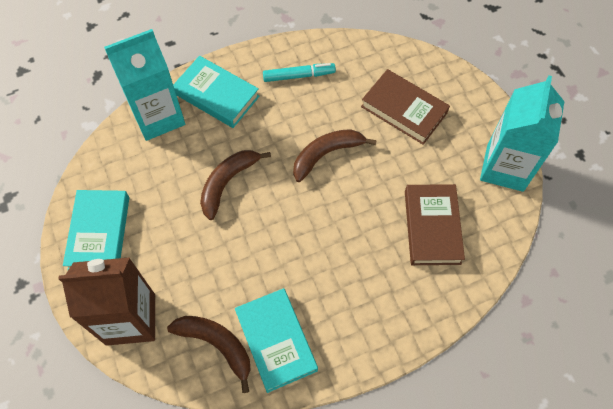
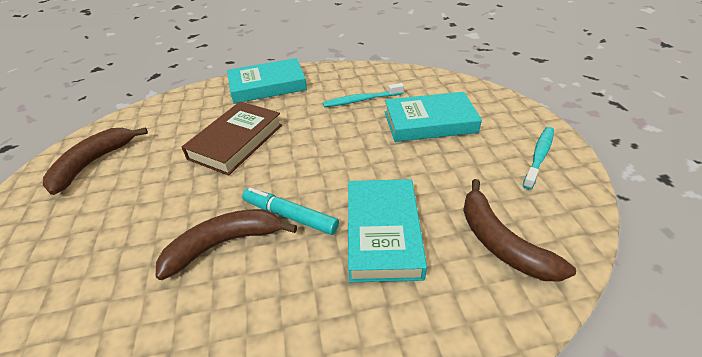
brown book: [361,69,450,145] [405,184,465,265] = 2 -> [182,101,282,176] = 1
brown carton: [59,257,155,346] = 1 -> none = 0
turquoise carton: [104,29,185,141] [480,75,564,192] = 2 -> none = 0
turquoise toothbrush: none = 0 -> [323,83,404,107] [523,127,554,190] = 2

